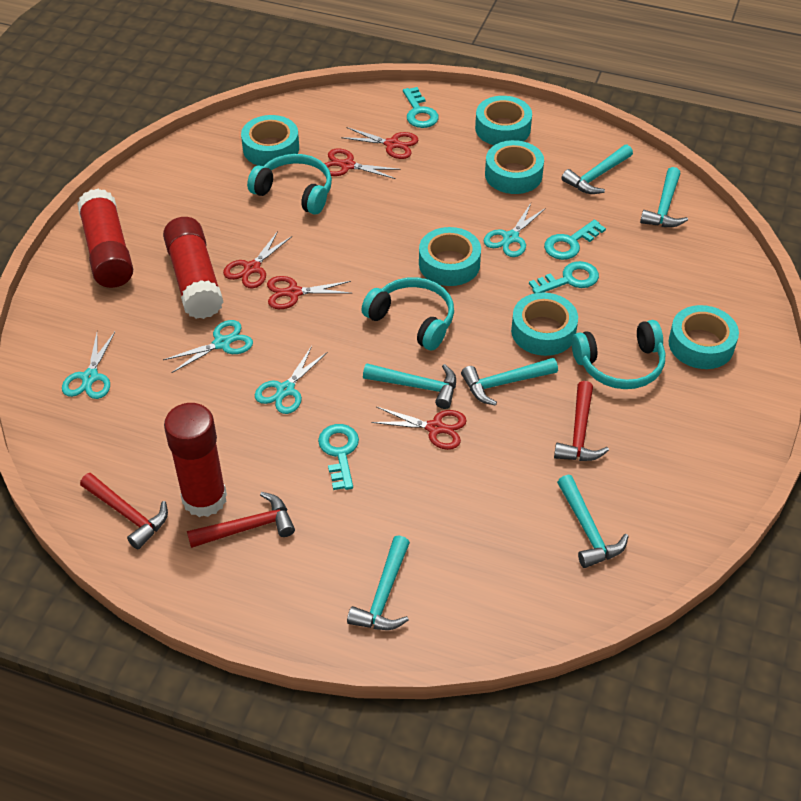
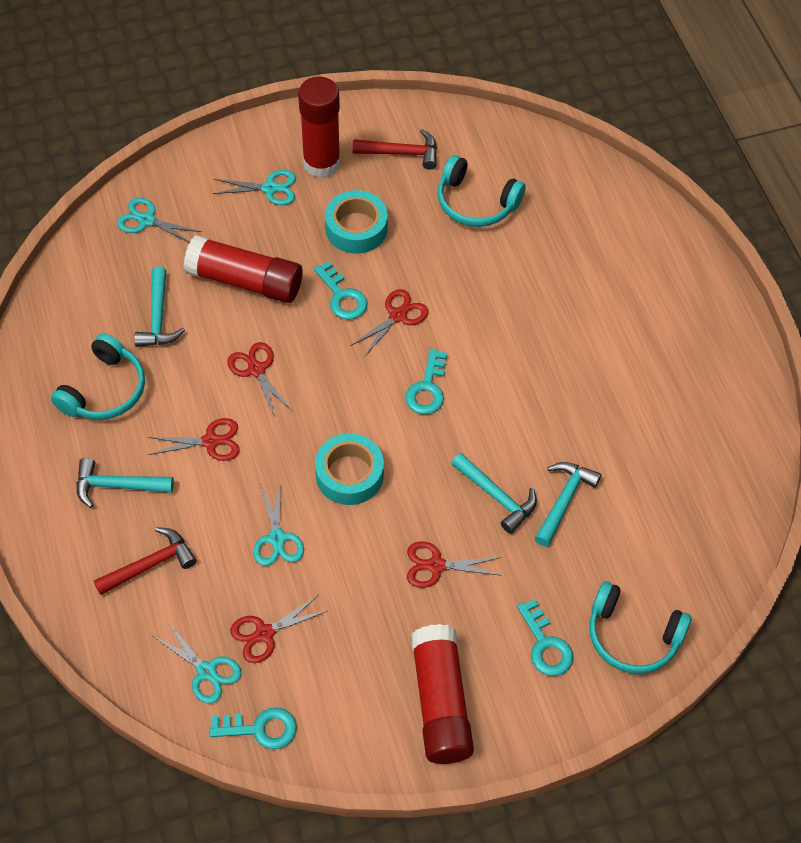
red hammer: [80,473,168,550] [187,492,295,548] [554,381,609,461] = 3 -> [94,527,197,595] [353,129,437,170] = 2
turquoise hammer: [347,535,410,630] [363,364,456,409] [461,358,558,406] [557,475,629,568] [562,145,633,194] [640,167,688,227] = 6 -> [77,458,174,508] [134,267,185,347] [451,453,537,534] [535,462,601,547] = 4
turquoise tape: [241,115,299,166] [419,227,481,286] [475,96,532,145] [485,140,544,194] [511,293,578,356] [669,305,739,369] = 6 -> [315,433,384,505] [325,190,388,254] = 2

